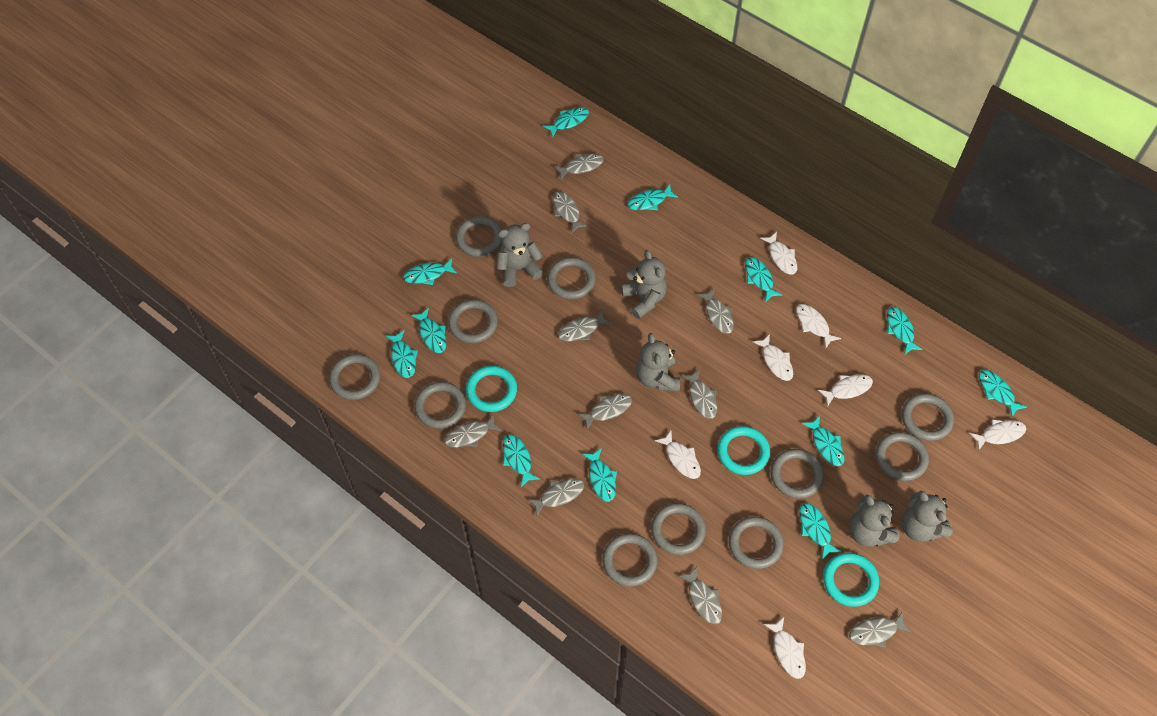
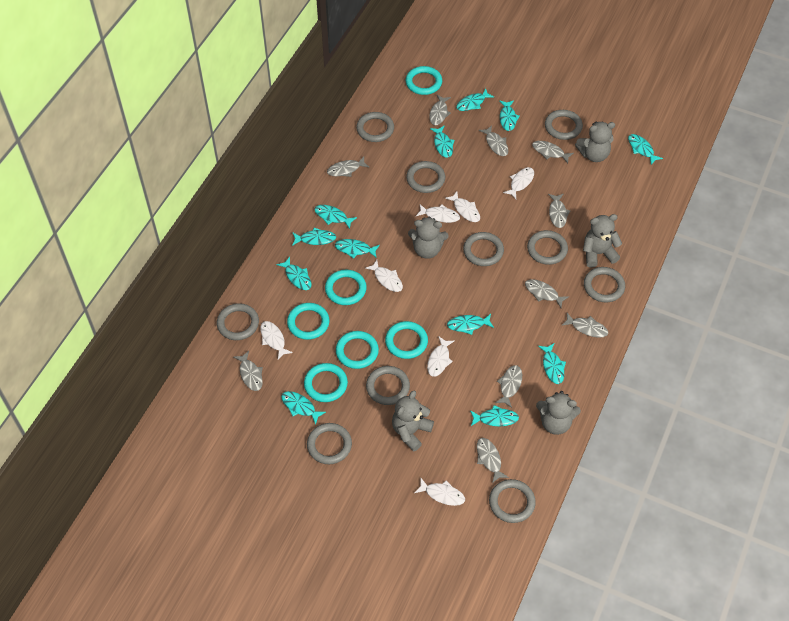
grey ring: [329,354,380,400] [414,382,466,429] [448,300,498,344] [456,216,502,257] [547,257,596,299] [602,533,658,587] [651,503,706,555] [729,516,784,569] [771,449,824,499] [876,432,929,481] [902,393,954,441] = 11 -> [217,303,259,340] [307,423,352,464] [356,112,394,142] [366,366,410,405] [406,161,445,193] [463,232,504,266] [489,479,536,523] [527,230,568,265] [545,110,583,140] [584,267,625,302] = 10
turquoise ring: [466,366,517,412] [717,426,770,475] [823,553,879,607] = 3 -> [287,303,329,340] [304,363,348,402] [325,270,367,305] [336,331,379,369] [385,321,428,359] [406,66,442,95] = 6

